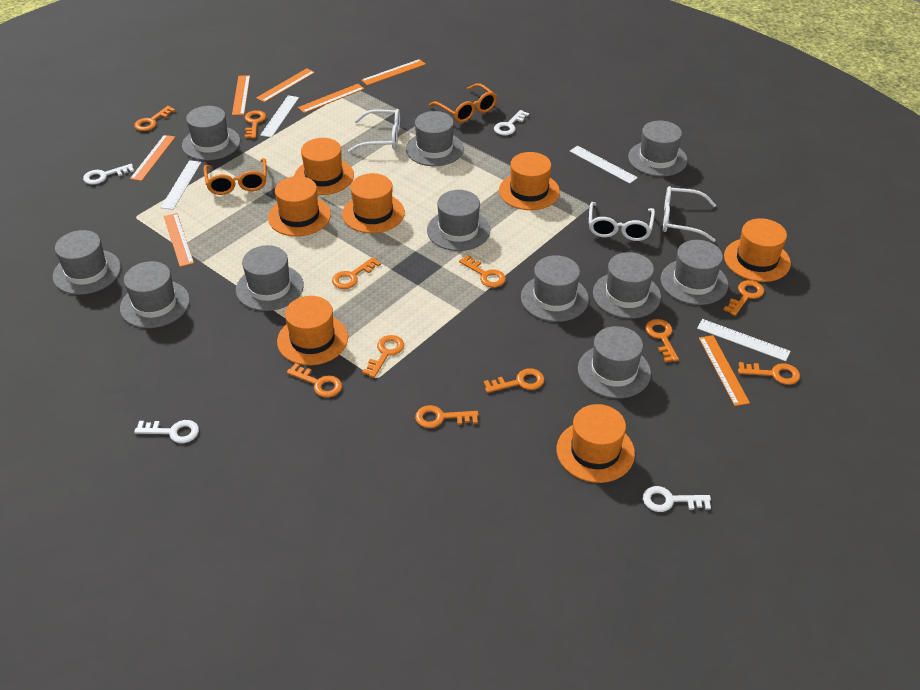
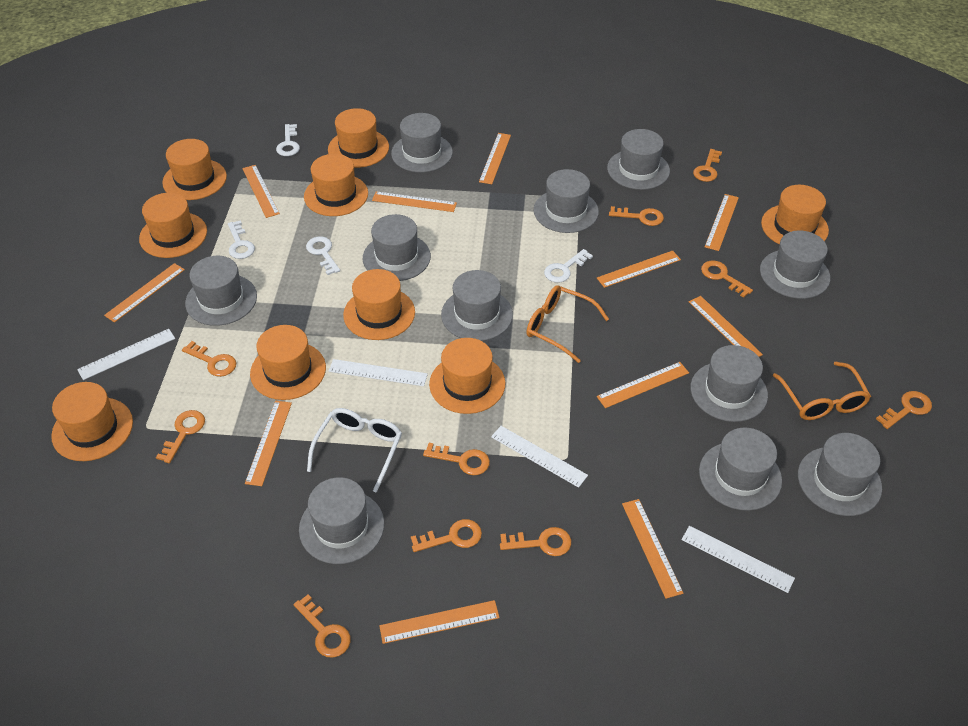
orange hat: [268,176,331,236] [277,296,348,365] [294,138,354,195] [342,173,405,233] [499,152,560,210] [557,404,635,483] [724,218,791,282] = 7 -> [51,382,133,461] [139,193,207,258] [162,139,227,200] [250,325,326,400] [304,154,368,216] [328,108,389,168] [343,269,415,340] [429,338,505,414] [761,185,829,245] = 9
orange key: [134,106,176,131] [245,110,266,138] [287,363,342,397] [332,257,381,289] [362,335,404,378] [415,405,479,428] [459,255,506,288] [484,368,544,393] [645,319,679,362] [724,280,764,316] [738,362,800,385] = 11 -> [156,410,205,463] [182,341,236,377] [293,594,351,658] [411,519,482,552] [423,443,490,475] [500,527,571,556] [609,206,664,226] [693,149,722,182] [701,260,753,298] [876,391,932,429] = 10
orange ruler: [130,135,175,181] [164,213,194,267] [232,75,250,115] [256,68,315,102] [298,84,364,113] [361,59,426,86] [699,335,750,406] = 7 -> [104,263,185,323] [242,165,280,218] [245,401,292,486] [372,191,457,212] [379,600,500,644] [479,133,511,184] [597,251,681,288] [597,362,689,408] [622,499,683,599] [689,296,763,357] [705,194,739,251] = 11
white glasses: [348,109,400,152] [589,202,655,241] [663,186,716,242] = 3 -> [307,408,402,493] = 1

